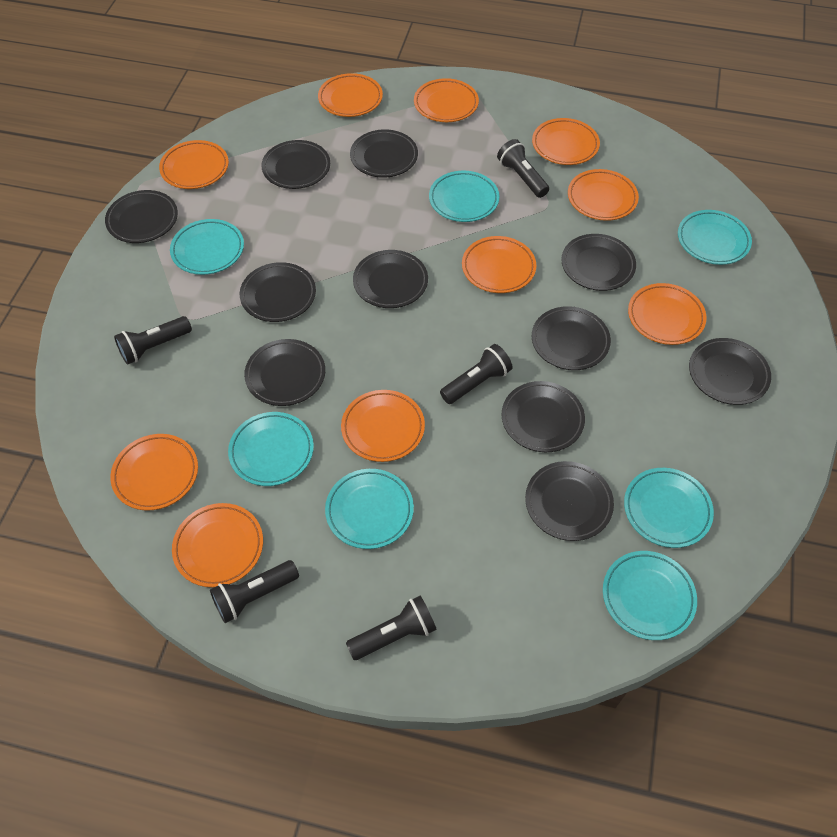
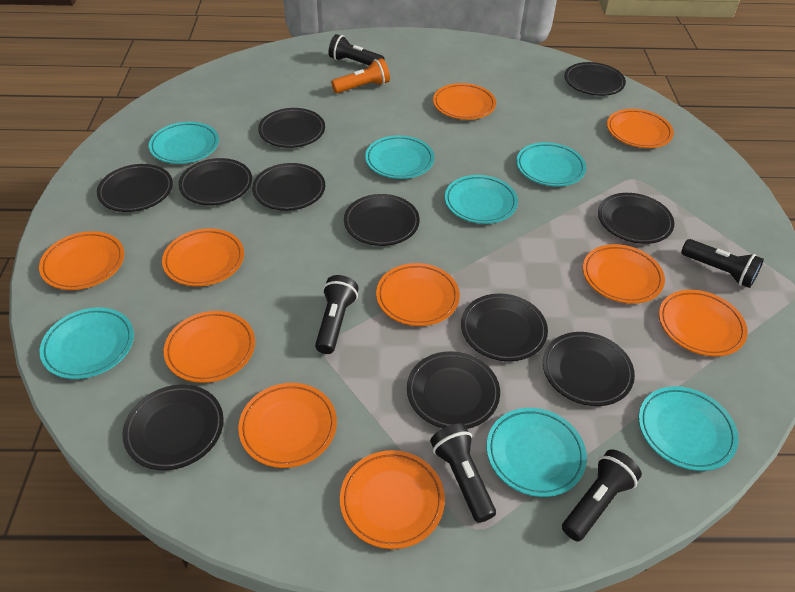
orange flashlight: none = 0 -> [331,58,390,93] = 1

